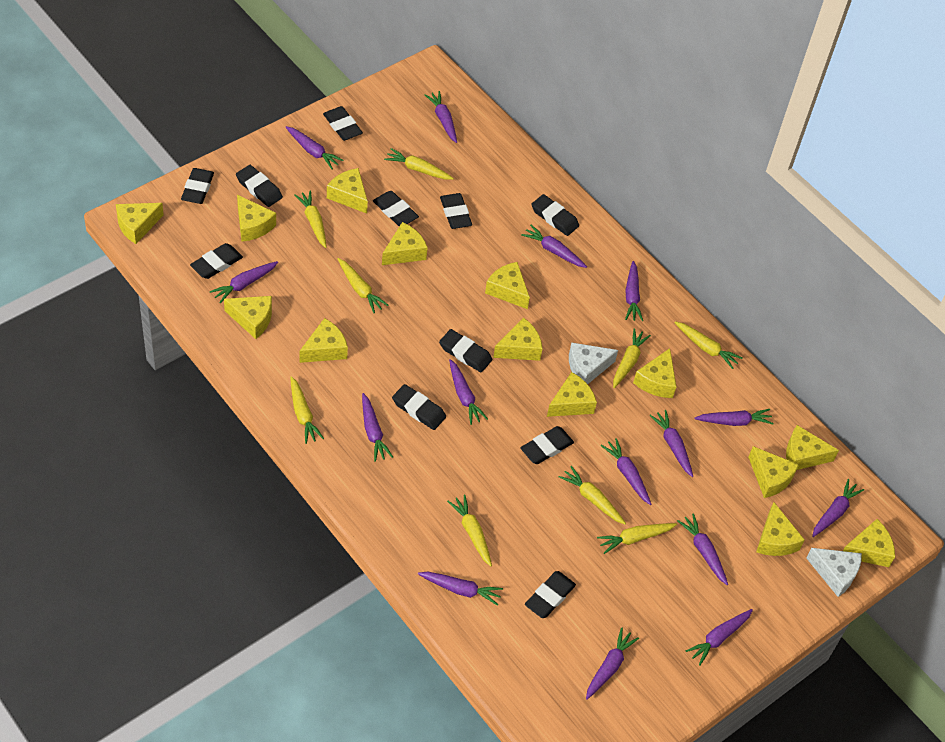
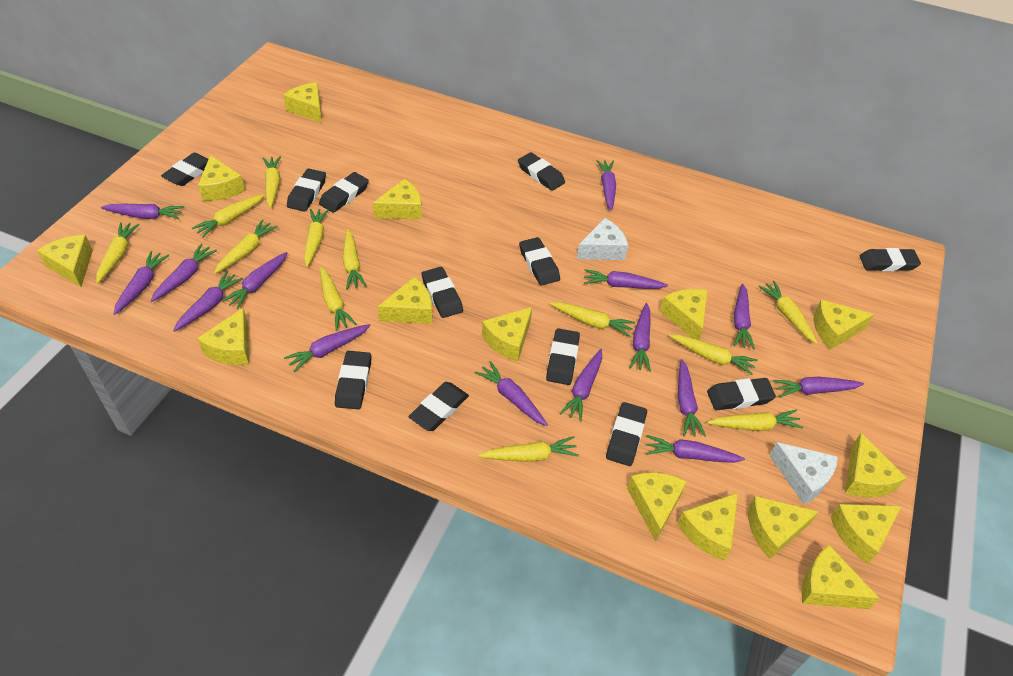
black eraser: [181,168,214,204] [190,243,243,279] [236,165,283,207] [323,106,363,141] [373,191,419,226] [392,384,446,430] [439,329,492,372] [440,193,472,229] [520,426,574,464] [525,571,576,618] [531,194,579,236] = 11 -> [161,153,208,186] [287,169,326,212] [319,172,369,213] [335,351,371,409] [408,382,469,431] [421,267,463,318] [518,152,565,191] [519,237,560,285] [546,328,580,385] [606,402,647,466] [707,378,776,410] [860,248,921,271] = 12
yellow carrot: [290,376,324,444] [294,191,327,248] [338,258,389,313] [384,148,454,180] [447,495,492,567] [559,466,626,524] [597,523,677,554] [613,328,651,388] [674,321,742,369] = 9 -> [96,222,140,283] [192,194,265,238] [214,219,278,274] [263,156,281,208] [304,209,329,267] [320,267,356,331] [343,229,367,290] [478,436,579,462] [550,302,635,337] [669,335,758,375] [707,410,803,431] [758,281,818,344] = 12
yellow cheese: [116,203,164,244] [224,296,272,339] [237,195,276,242] [299,318,348,363] [327,168,368,214] [382,222,428,265] [485,262,530,309] [493,317,542,361] [547,372,597,417] [633,348,677,398] [748,446,799,498] [756,502,805,556] [786,425,839,470] [843,519,895,567] = 14 -> [37,235,93,287] [197,308,249,365] [198,155,245,201] [283,82,322,123] [373,179,422,220] [378,277,432,324] [482,307,532,361] [627,472,687,542] [660,289,708,340] [677,493,738,561] [748,496,819,559] [801,545,880,609] [814,300,874,350] [830,504,901,564] [845,433,907,498] = 15

